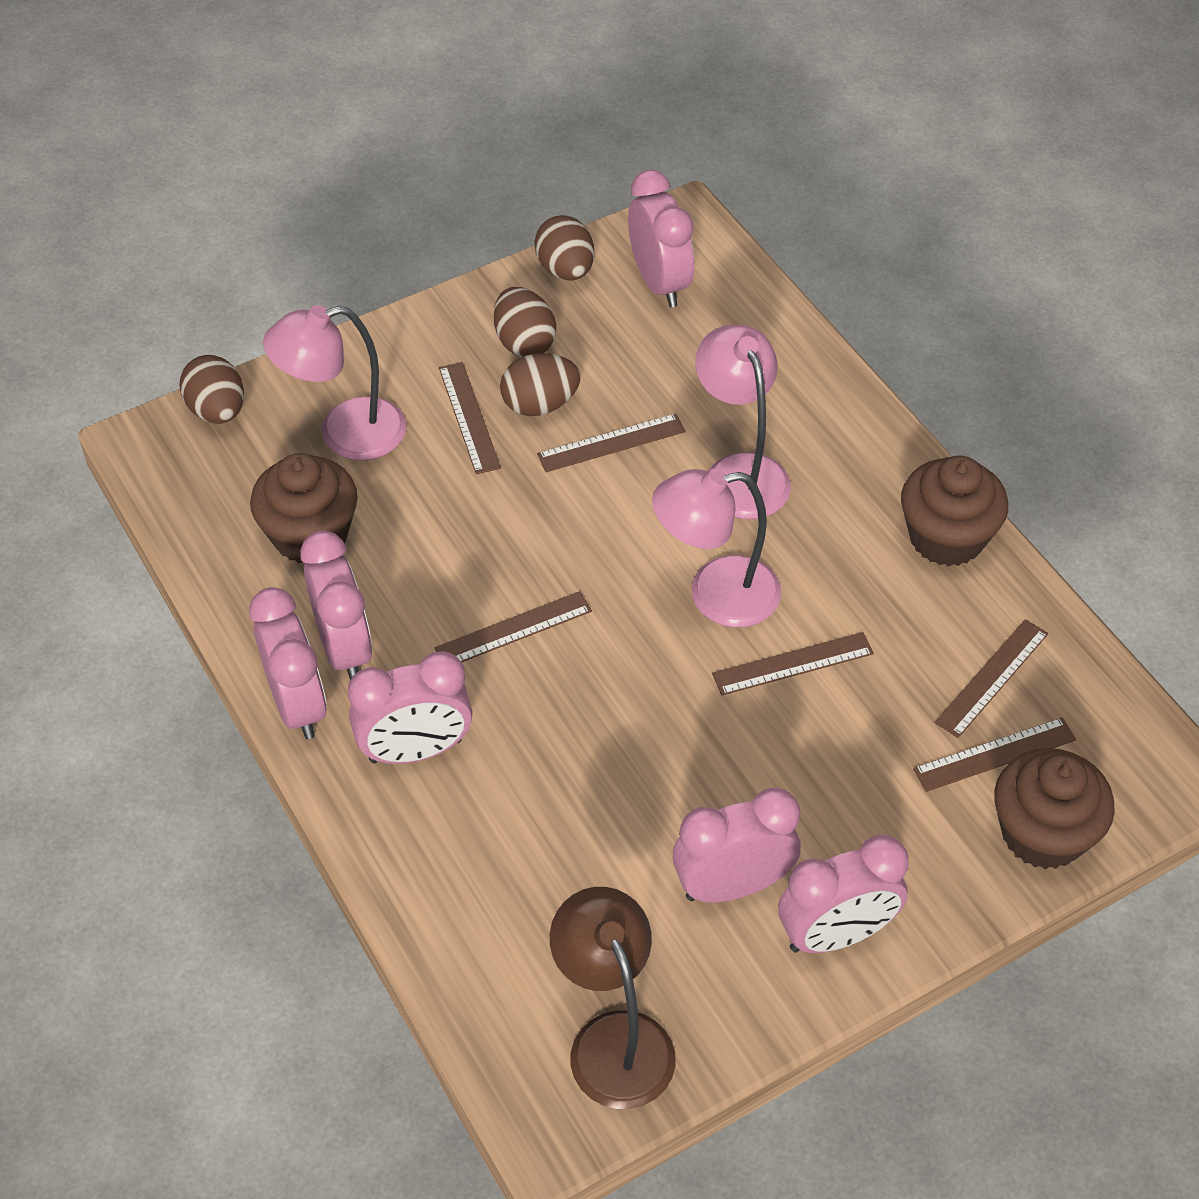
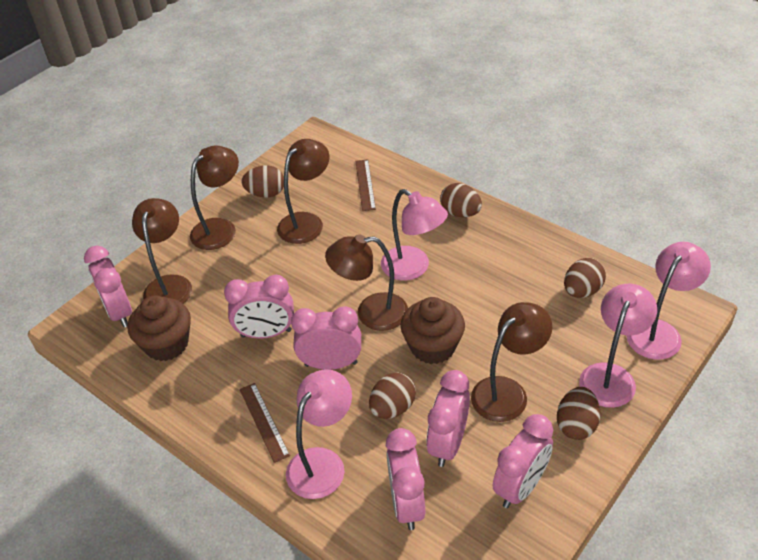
brown cupcake: [250,453,358,563] [901,455,1008,566] [994,748,1115,869] = 3 -> [127,295,191,361] [400,297,465,364] = 2
brown egg: [179,355,244,424] [494,287,556,357] [500,353,581,416] [534,215,594,281] = 4 -> [241,165,284,198] [369,372,416,419] [440,183,482,218] [557,387,600,440] [564,258,606,298] = 5
brown lamp: [550,887,676,1109] = 1 -> [132,198,192,304] [190,146,239,250] [277,139,329,244] [325,234,408,331] [471,302,552,422] = 5
brown ruler: [435,591,592,662] [439,362,501,474] [537,413,686,472] [712,632,874,695] [913,717,1076,792] [935,619,1048,738] = 6 -> [240,383,290,463] [355,159,376,211] = 2
pink lamp: [263,305,406,461] [652,468,781,627] [695,324,791,519] = 3 -> [286,369,352,499] [381,189,448,281] [579,284,657,408] [627,242,711,360] = 4

